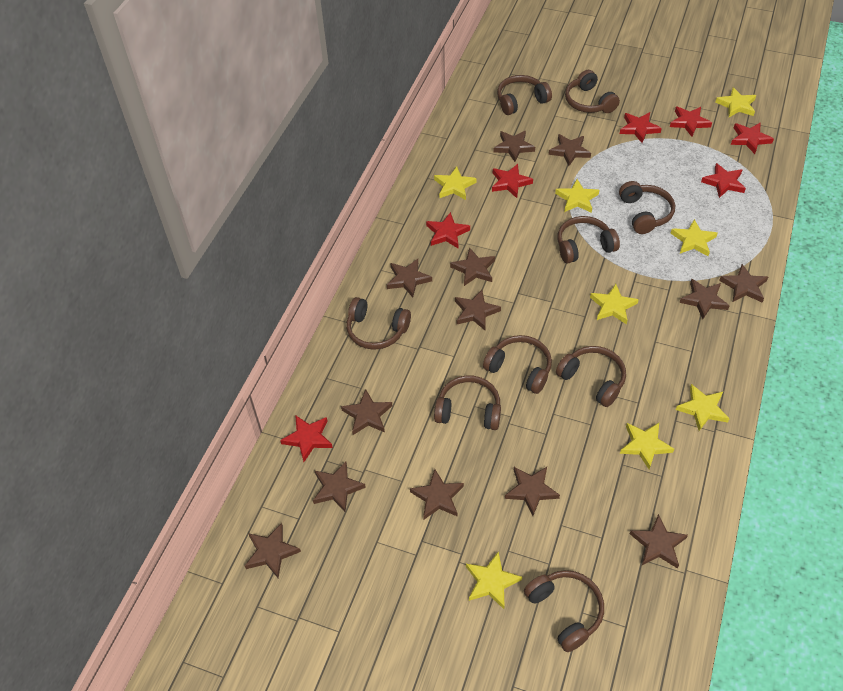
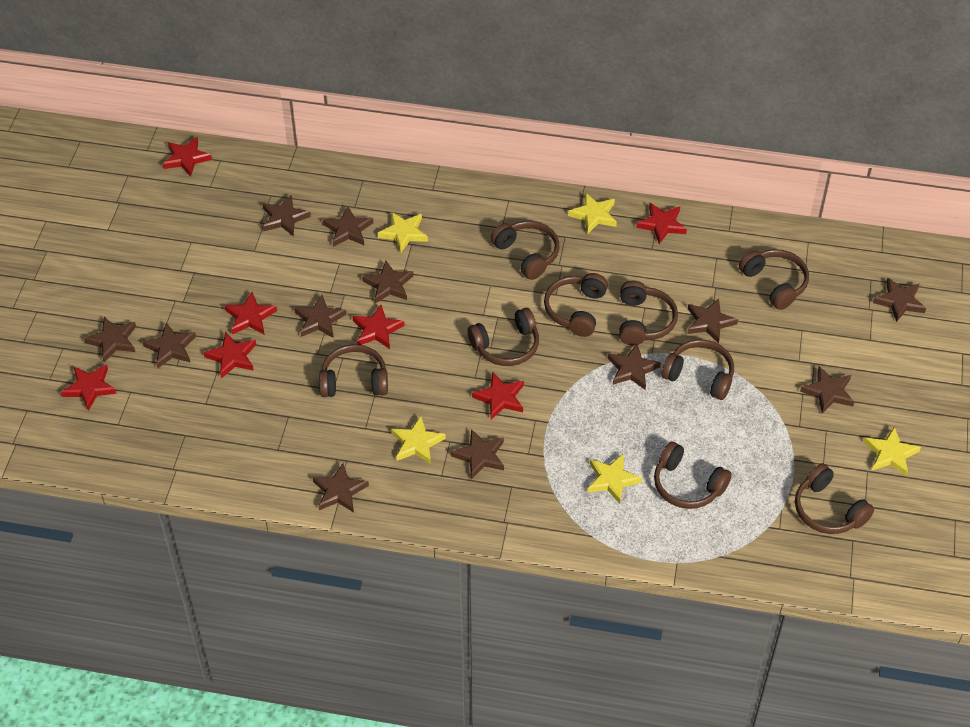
brown star: [245,523,301,578] [313,461,366,512] [341,389,392,435] [387,259,432,297] [410,469,464,519] [450,247,495,286] [455,290,501,330] [493,131,535,162] [505,467,560,516] [549,134,591,166] [630,514,688,569] [679,279,730,319] [719,264,768,302] = 13 -> [84,317,136,362] [142,323,196,369] [263,195,311,236] [294,295,347,338] [313,463,369,513] [323,206,373,247] [362,261,414,304] [451,429,504,479] [608,344,661,390] [688,298,738,344] [800,366,854,414] [873,278,926,322] = 12
yellow star: [434,167,477,200] [466,552,522,609] [555,179,599,213] [590,284,639,324] [620,423,674,469] [671,219,718,256] [676,384,730,431] [715,87,756,117] = 8 -> [378,212,428,253] [391,416,446,464] [568,192,617,234] [587,454,642,504] [864,427,921,476] = 5

